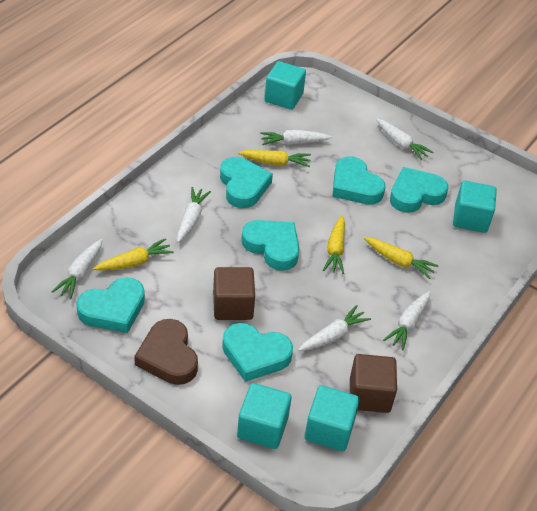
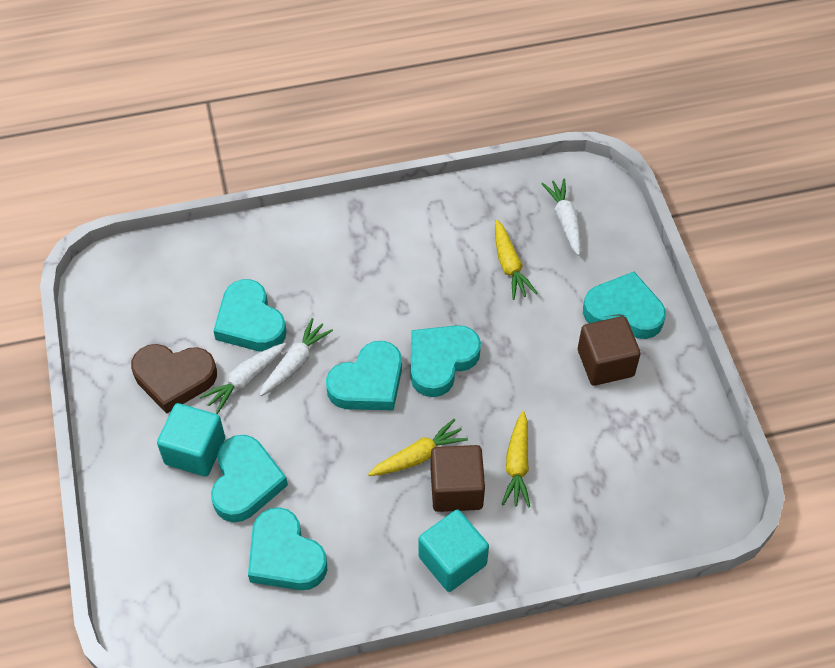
turquoise cube: [237,383,292,449] [265,61,306,110] [305,385,360,451] [453,181,497,233] = 4 -> [157,403,225,477] [419,510,489,592] = 2
white carrot: [51,239,102,299] [177,187,211,243] [260,130,332,145] [298,305,371,351] [376,119,433,160] [383,291,431,350] = 6 -> [200,343,286,414] [260,318,333,396] [541,179,581,256] = 3
yellow carrot: [93,238,174,271] [238,150,311,167] [323,216,345,274] [364,237,439,279] = 4 -> [368,419,468,476] [495,220,537,300] [501,411,530,508] = 3

